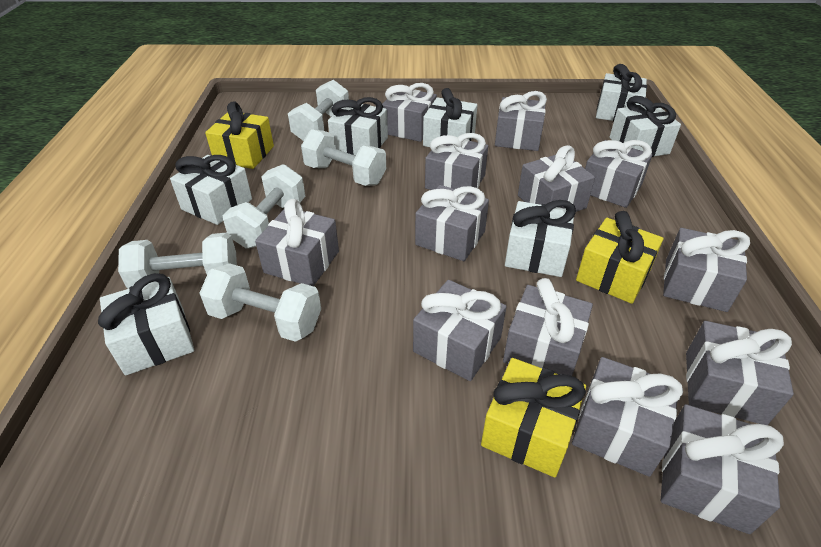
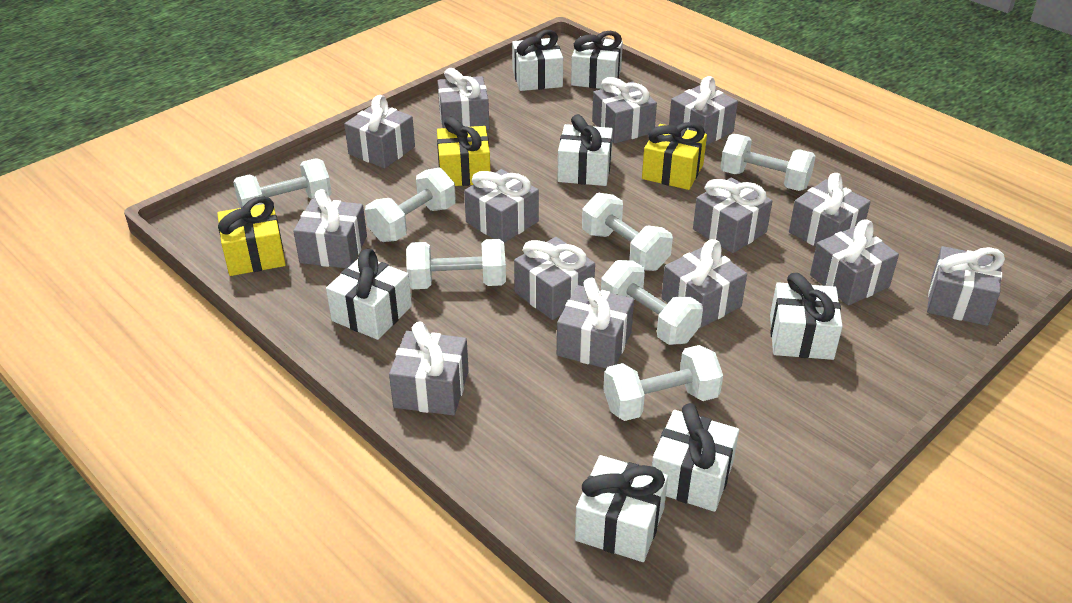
grey gift: [255,199,339,286] [382,83,437,142] [413,280,507,381] [415,185,489,261] [425,133,488,194] [495,91,547,151] [503,278,593,376] [518,145,595,212] [572,357,683,477] [585,140,652,208] [661,404,784,534] [663,228,750,312] [686,321,794,425] = 13 -> [293,189,367,268] [344,95,415,169] [389,322,469,415] [437,68,489,130] [464,169,539,243] [514,237,595,320] [557,277,634,369] [592,77,657,143] [661,239,747,329] [669,76,738,145] [693,178,772,253] [789,173,871,247] [810,219,899,305] [927,246,1005,326] = 14
white dumbbell: [118,233,237,289] [199,263,321,342] [223,164,305,249] [288,80,349,141] [301,129,386,186] = 5 -> [233,159,332,208] [365,168,456,242] [406,239,506,289] [582,193,673,271] [601,260,703,345] [603,345,723,421] [720,134,816,191] = 7

